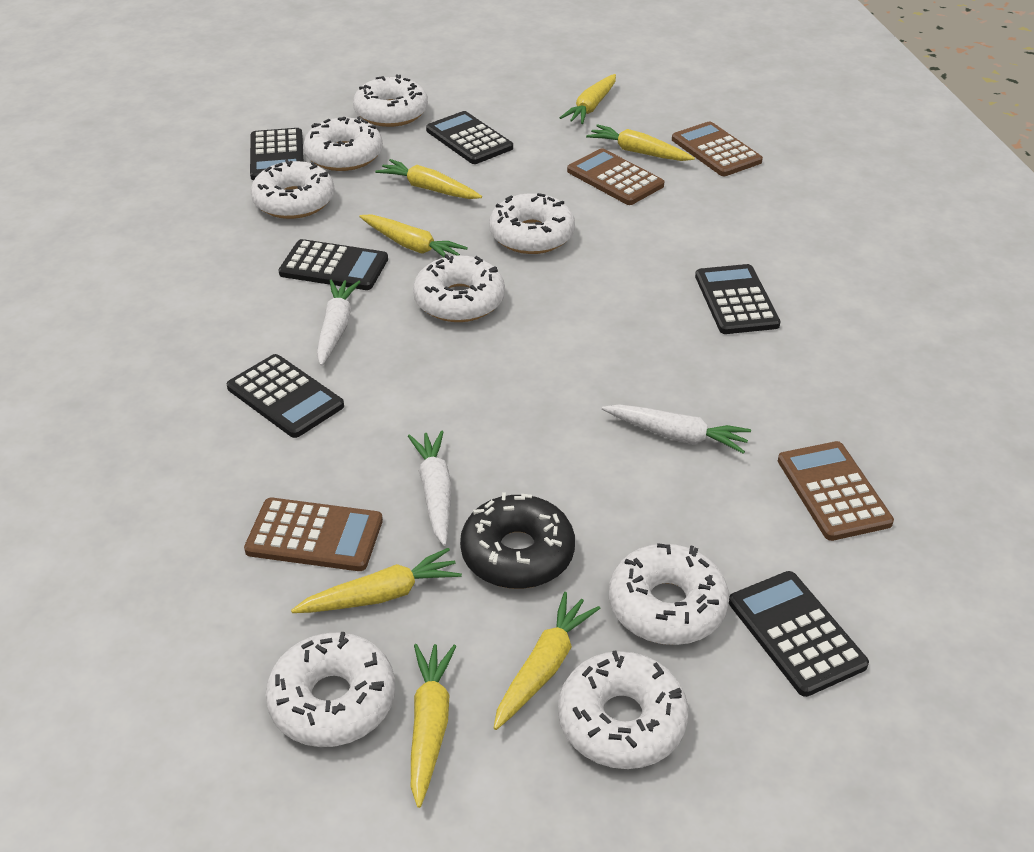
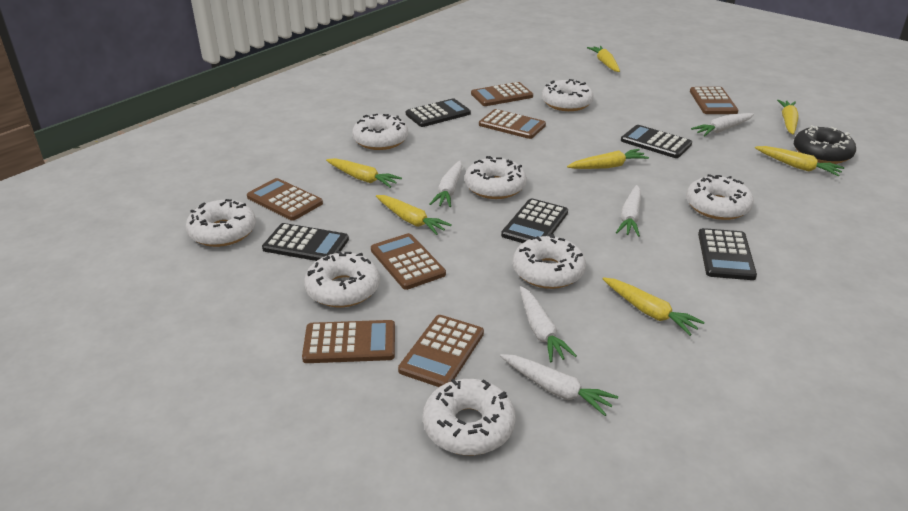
black calculator: [227,354,344,438] [250,128,304,180] [279,239,388,290] [426,111,513,164] [695,264,781,334] [729,571,869,697] = 6 -> [262,223,349,261] [406,98,471,127] [501,198,568,243] [621,125,692,158] [698,228,757,280] = 5
brown calculator: [244,498,383,571] [567,148,665,205] [672,121,763,176] [778,441,894,541] = 4 -> [247,178,323,221] [302,320,395,363] [371,233,446,290] [398,315,484,387] [471,82,533,106] [479,109,546,139] [690,87,738,114] = 7
white carrot: [317,280,360,366] [408,431,452,546] [602,404,751,454] = 3 -> [430,161,462,207] [500,354,618,416] [520,286,577,362] [616,185,641,237] [691,113,754,136] = 5

